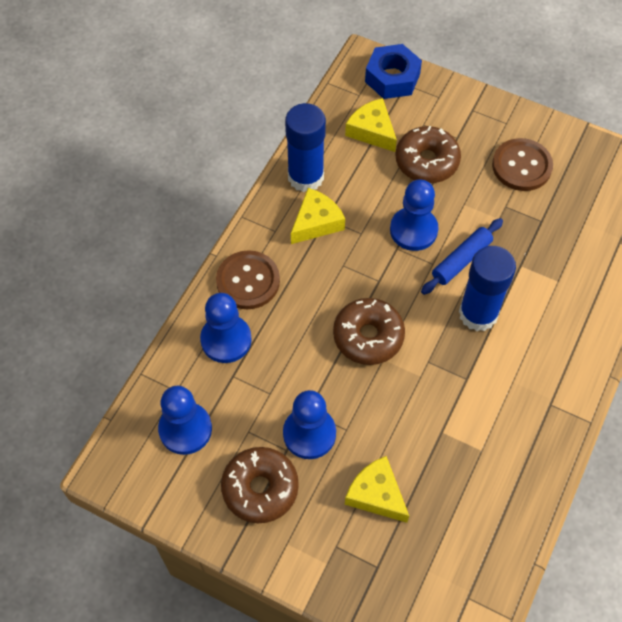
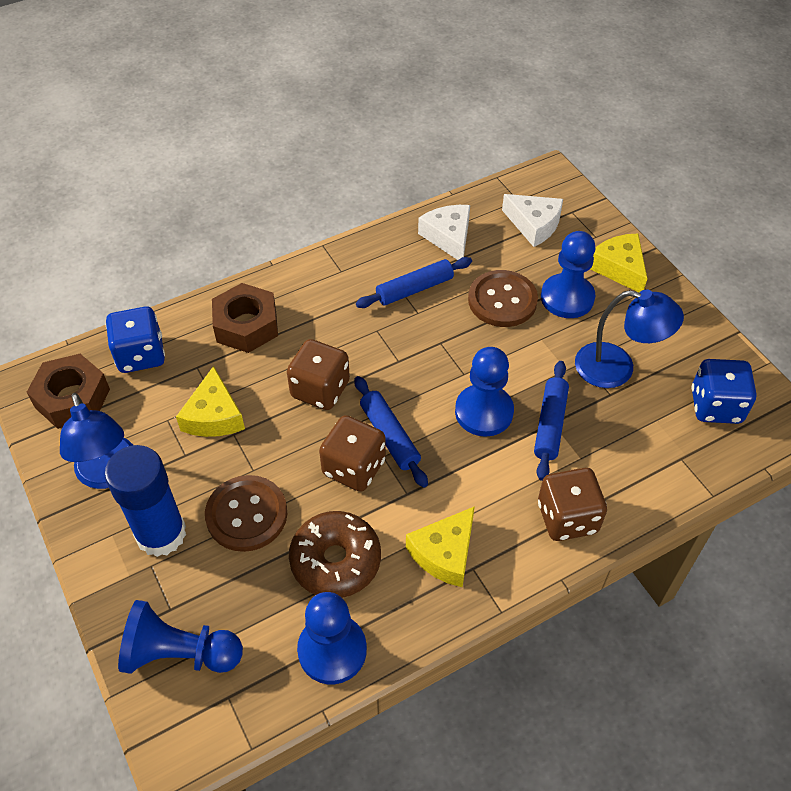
blue dice: none = 0 -> [106,306,165,373] [691,359,757,424] = 2
blue glue stick: [285,103,326,192] [459,246,516,331] = 2 -> [104,445,186,557] = 1
blue lamp: none = 0 -> [60,393,133,489] [575,289,684,388] = 2
blue nut: [365,44,422,99] = 1 -> none = 0
blue rolling pin: [421,218,503,295] = 1 -> [354,376,428,488] [356,257,472,308] [534,361,569,481] = 3
brown dice: none = 0 -> [287,339,350,410] [319,415,386,492] [538,468,607,541] = 3
brown donut: [221,447,299,523] [333,298,405,365] [395,126,461,183] = 3 -> [289,511,381,598] = 1
brown nut: none = 0 -> [27,354,110,429] [212,283,278,353] = 2
white cheese: none = 0 -> [418,205,470,260] [502,194,563,247] = 2

